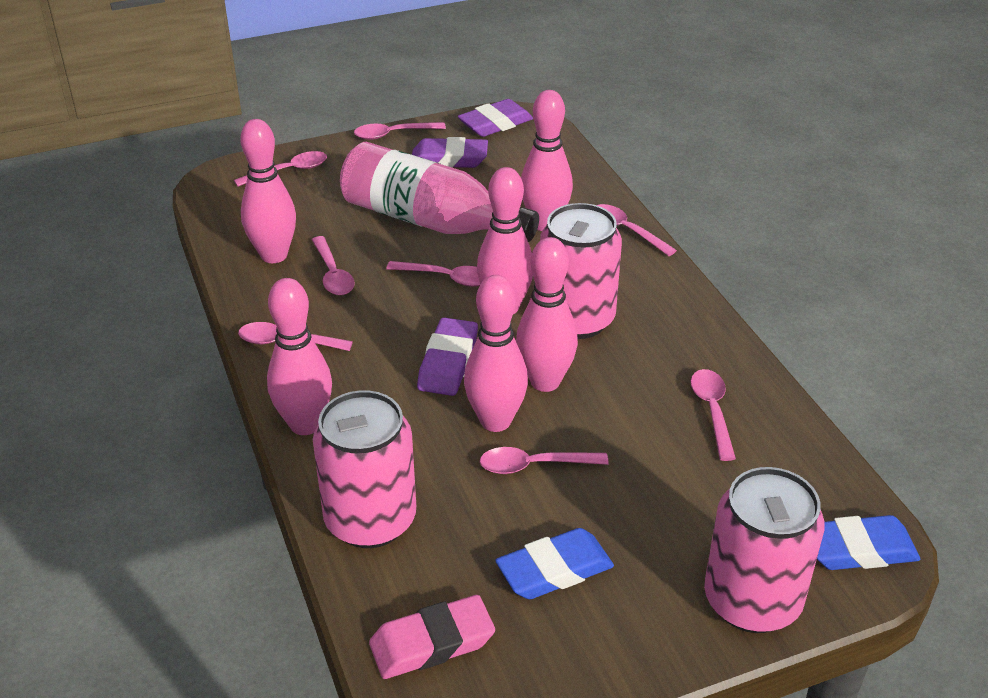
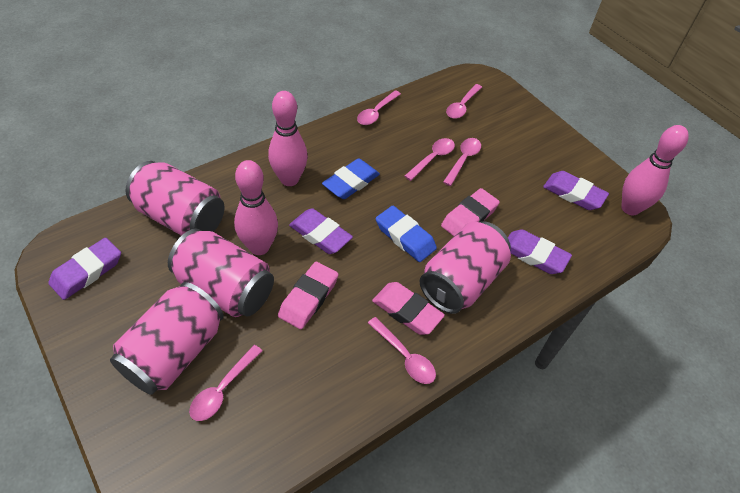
pink bottle: [340,142,539,242] = 1 -> none = 0
pink bowling pin: [240,119,296,263] [267,278,332,435] [464,275,528,432] [477,167,533,314] [516,237,578,392] [521,90,573,231] = 6 -> [234,160,278,255] [268,91,308,186] [621,125,689,216] = 3
pink can: [313,390,416,548] [540,203,622,339] [704,467,825,633] = 3 -> [110,282,224,395] [125,161,224,236] [168,229,274,317] [420,221,511,314] = 4
pink eraser: [369,595,495,679] = 1 -> [278,262,339,329] [372,282,445,335] [441,188,500,236] = 3
pink spoon: [234,151,327,187] [238,322,353,351] [312,236,355,295] [354,122,446,140] [386,261,480,287] [480,447,609,474] [597,204,677,256] [691,369,736,461] = 8 -> [189,345,262,421] [357,90,401,125] [368,317,436,384] [404,138,455,181] [443,138,481,186] [446,84,482,119] = 6
purple eraser: [412,137,488,168] [417,318,478,396] [458,99,533,137] = 3 -> [48,238,121,300] [289,208,353,254] [508,229,572,274] [543,171,609,210] = 4

